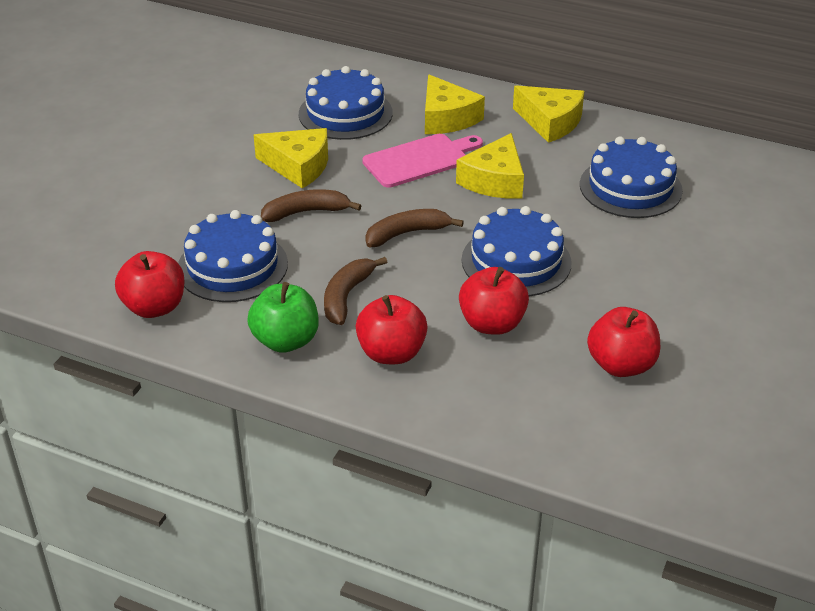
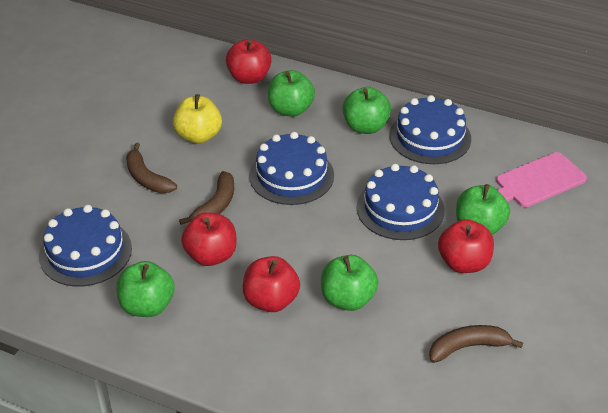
green apple: [247,282,319,353] = 1 -> [116,261,175,317] [268,70,315,117] [321,255,378,311] [343,87,391,134] [456,184,510,235] = 5
yellow apple: none = 0 -> [173,94,222,144] = 1
yellow cheese: [254,128,328,189] [425,75,485,134] [456,133,524,199] [513,85,584,143] = 4 -> none = 0

